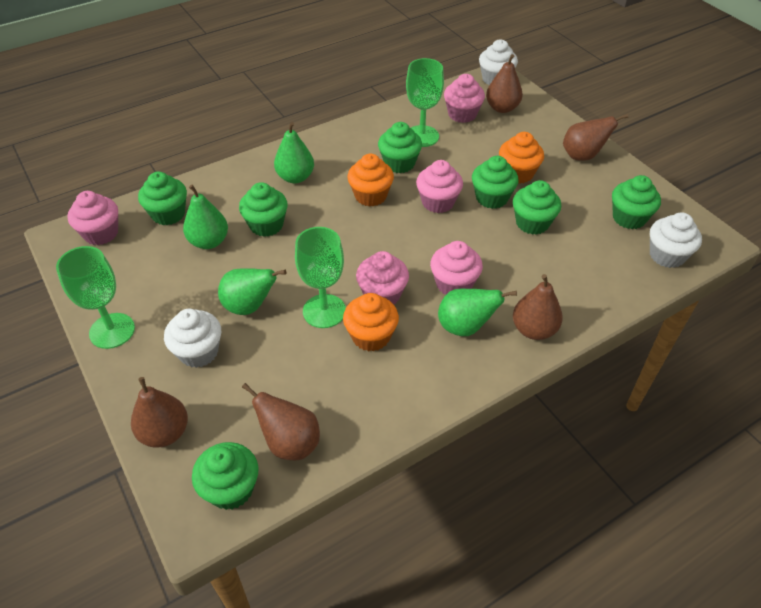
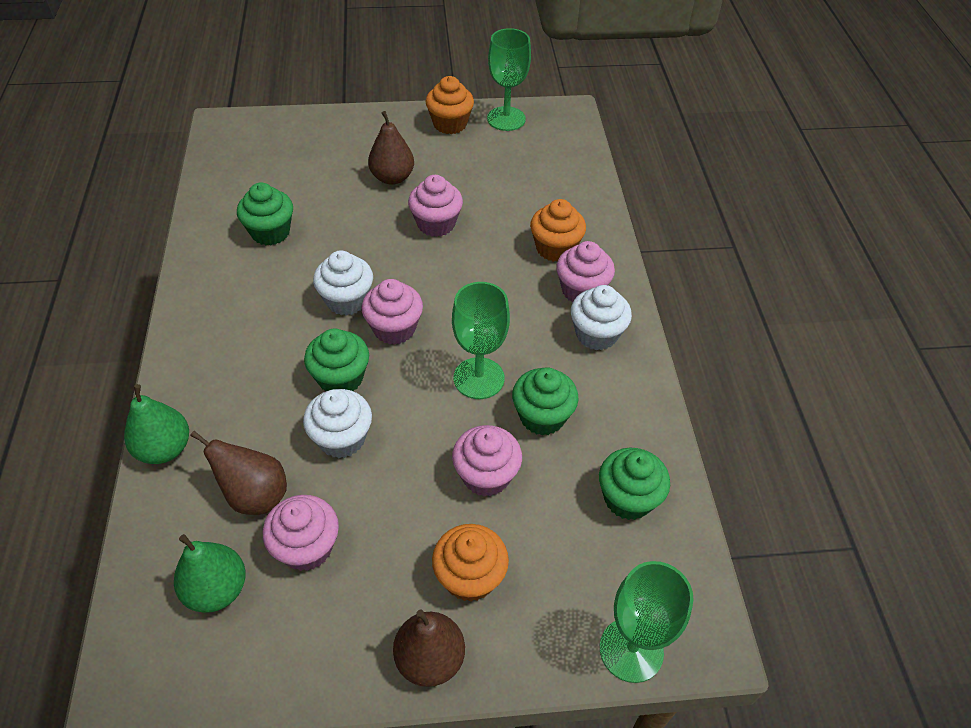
brown pear: [131,377,188,448] [242,383,320,460] [486,54,523,113] [513,274,563,340] [563,114,628,161] = 5 -> [190,431,287,515] [368,111,414,185] [393,609,465,687] = 3
green cupcake: [138,172,187,225] [192,442,259,510] [239,182,288,237] [378,122,422,173] [472,156,518,209] [513,180,561,235] [612,175,661,229] = 7 -> [237,182,293,246] [304,329,369,392] [512,367,579,436] [599,448,670,520] = 4
green pear: [183,185,228,249] [218,268,286,315] [274,122,314,183] [438,289,517,336] = 4 -> [124,384,189,464] [174,534,246,613] = 2

